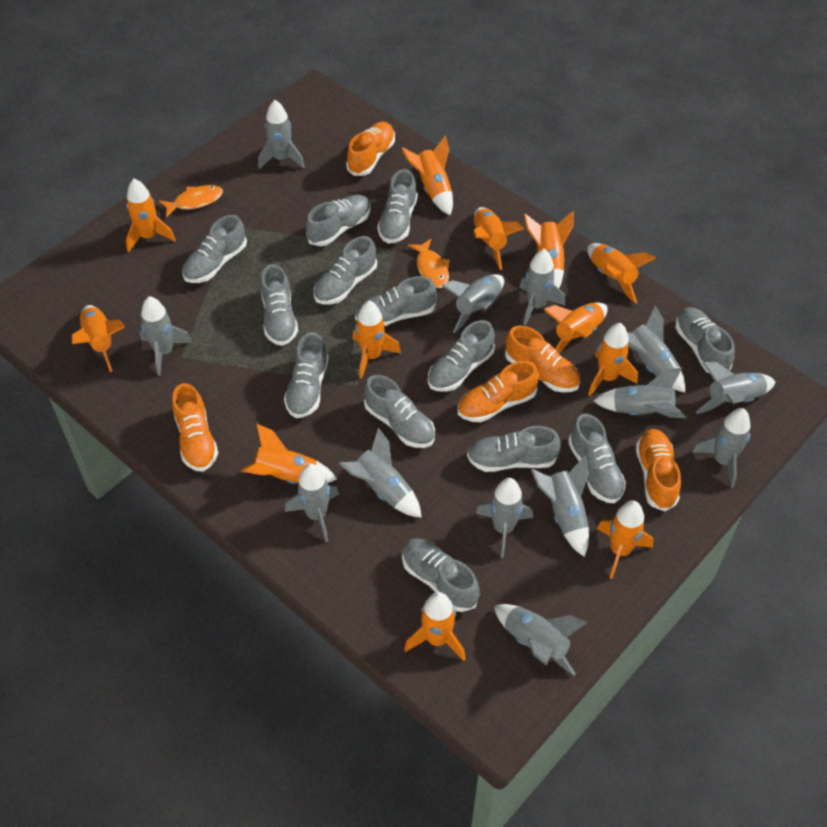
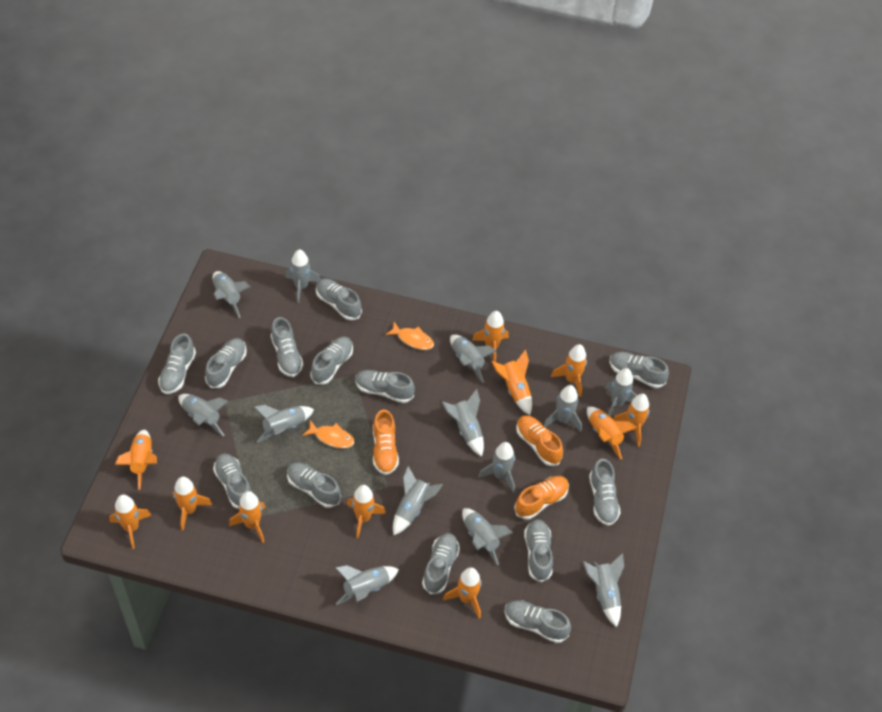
orange rocket: [72,305,125,372] [126,179,176,253] [241,423,337,484] [353,301,401,379] [401,136,453,215] [404,592,465,661] [473,207,524,270] [524,211,574,288] [543,303,608,353] [587,243,656,304] [588,323,638,396] [597,501,653,579] = 12 -> [109,495,151,549] [115,429,157,490] [172,477,212,531] [229,491,265,543] [347,485,386,538] [443,567,482,619] [472,311,509,362] [491,350,532,415] [551,344,587,397] [587,407,637,459] [613,394,650,447] = 11
orange shoe: [172,383,218,472] [346,122,395,176] [457,361,539,422] [505,326,580,392] [636,429,681,511] = 5 -> [373,410,399,475] [514,476,569,520] [516,415,563,466] = 3

